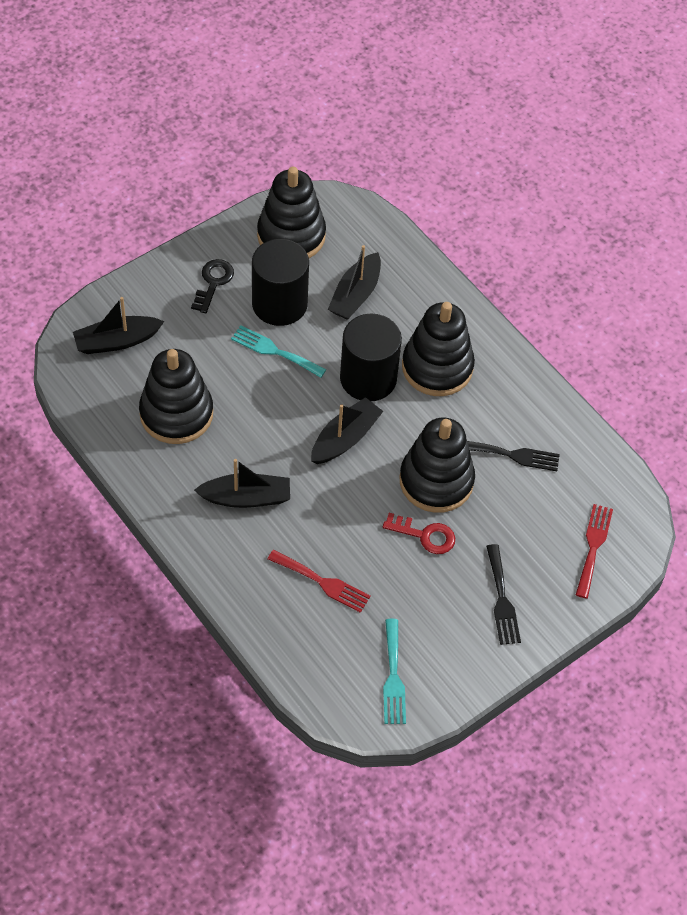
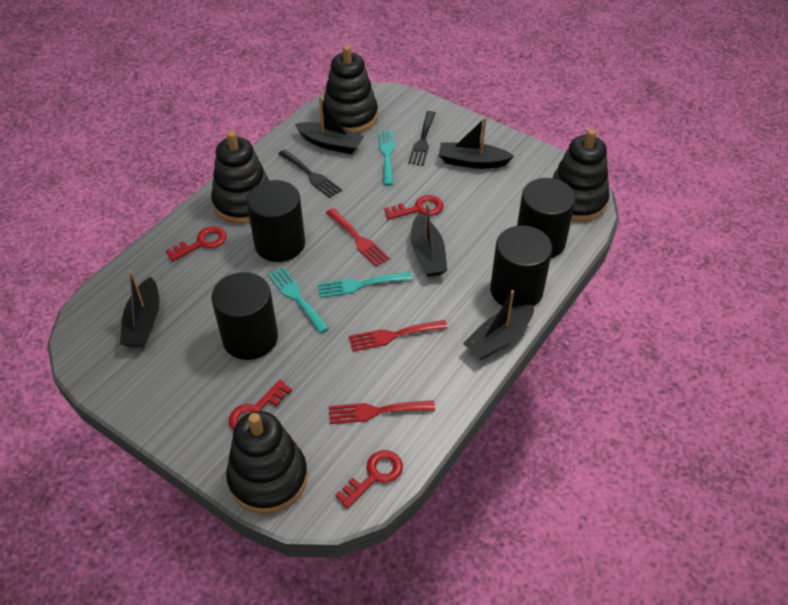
black boat: [73,297,164,354] [194,459,290,508] [311,397,383,464] [328,245,381,320] = 4 -> [120,271,159,347] [295,97,364,154] [411,203,447,277] [439,117,514,169] [463,290,534,360] = 5
black cylinder: [252,239,309,326] [340,314,402,401] = 2 -> [212,272,278,360] [247,180,305,262] [490,226,552,308] [517,178,576,258] = 4
black key: [191,259,234,313] = 1 -> none = 0
red fork: [268,550,371,613] [576,504,613,599] = 2 -> [326,208,390,267] [329,400,435,424] [349,320,448,351] = 3
red key: [383,513,455,554] = 1 -> [166,226,226,261] [229,380,292,431] [335,450,403,509] [384,195,444,220] = 4
turquoise fork: [231,325,326,378] [383,619,406,724] = 2 -> [268,267,329,333] [318,272,412,298] [379,130,395,186] = 3

